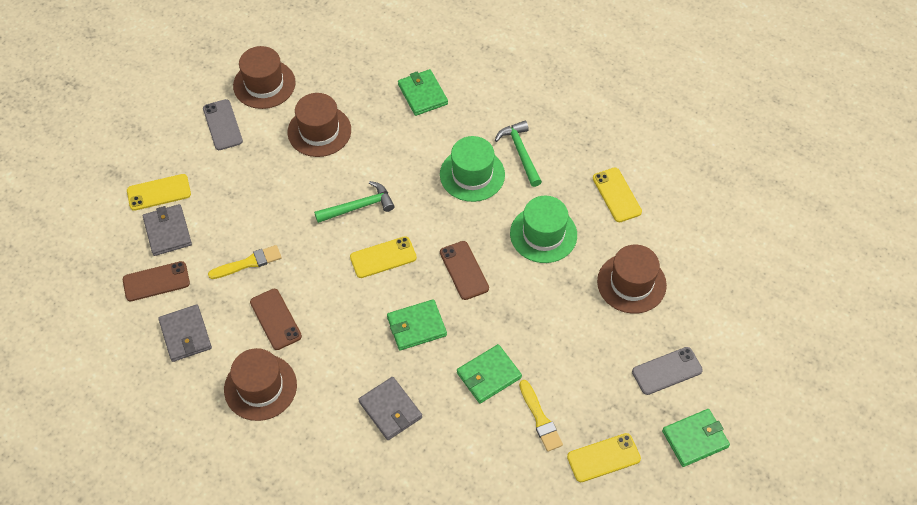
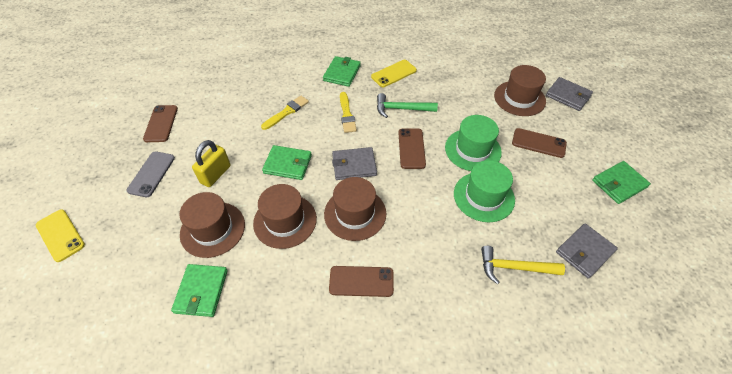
brown phone: [123,261,190,301] [250,289,302,350] [440,241,489,300] = 3 -> [143,105,178,142] [329,266,394,297] [399,129,426,169] [512,128,567,158] = 4
green hammer: [314,181,395,223] [495,121,542,187] = 2 -> [377,93,438,118] = 1
grey phone: [203,99,243,150] [632,347,703,395] = 2 -> [126,151,175,197] = 1
yellow hammer: none = 0 -> [481,246,565,284] = 1
yellow padlock: none = 0 -> [192,140,231,187] = 1
yellow phone: [127,174,191,211] [350,236,417,278] [567,433,641,482] [593,168,642,222] = 4 -> [36,209,85,262] [371,60,417,87] = 2

